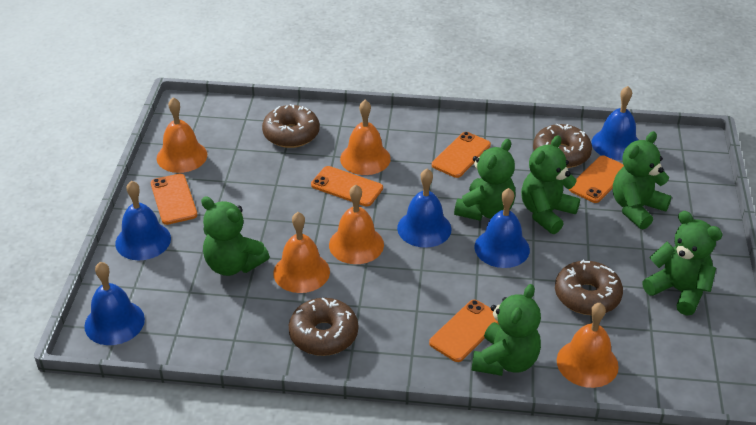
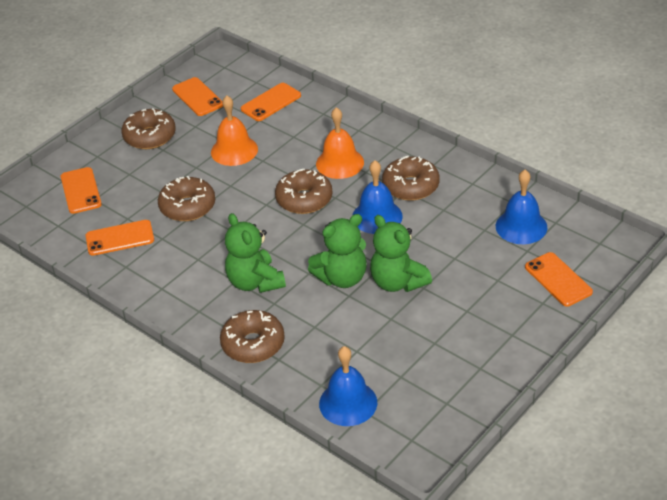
blue bell: [84,262,145,345] [115,180,171,260] [397,169,452,248] [474,188,530,268] [591,86,638,161] = 5 -> [319,346,377,426] [353,160,403,234] [496,170,547,244] = 3
brown donut: [262,104,320,148] [289,297,358,356] [533,124,592,168] [555,260,623,315] = 4 -> [121,108,176,149] [158,176,215,221] [220,310,285,363] [275,169,333,214] [382,156,439,201] = 5
green teddy bear: [201,196,270,276] [454,139,515,221] [472,284,541,376] [521,135,580,234] [613,131,672,229] [642,211,723,316] = 6 -> [225,213,286,293] [308,214,366,288] [370,215,432,292] = 3
orange bell: [157,97,207,173] [273,212,330,293] [329,184,384,264] [340,100,391,175] [557,303,619,388] = 5 -> [211,96,258,166] [316,107,364,179] = 2

